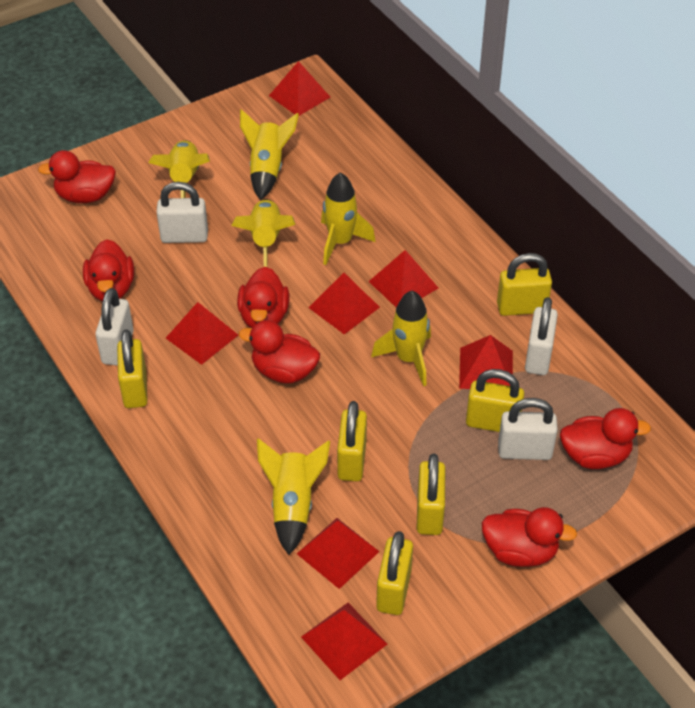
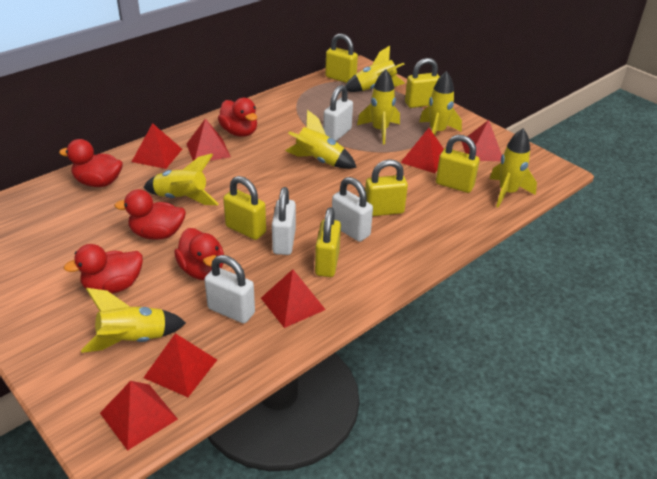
red duck: [38,150,116,203] [83,239,134,301] [237,267,289,328] [239,320,320,384] [482,507,577,567] [560,408,651,469] = 6 -> [59,139,123,187] [63,244,143,294] [114,189,186,240] [174,228,224,280] [218,98,257,137] = 5
yellow rocket: [148,140,210,198] [231,199,296,267] [240,109,299,200] [257,438,330,555] [321,172,375,265] [371,290,431,386] = 6 -> [81,288,186,353] [144,153,219,205] [285,110,357,169] [345,46,405,92] [357,69,400,144] [419,71,462,135] [490,128,537,208] = 7

